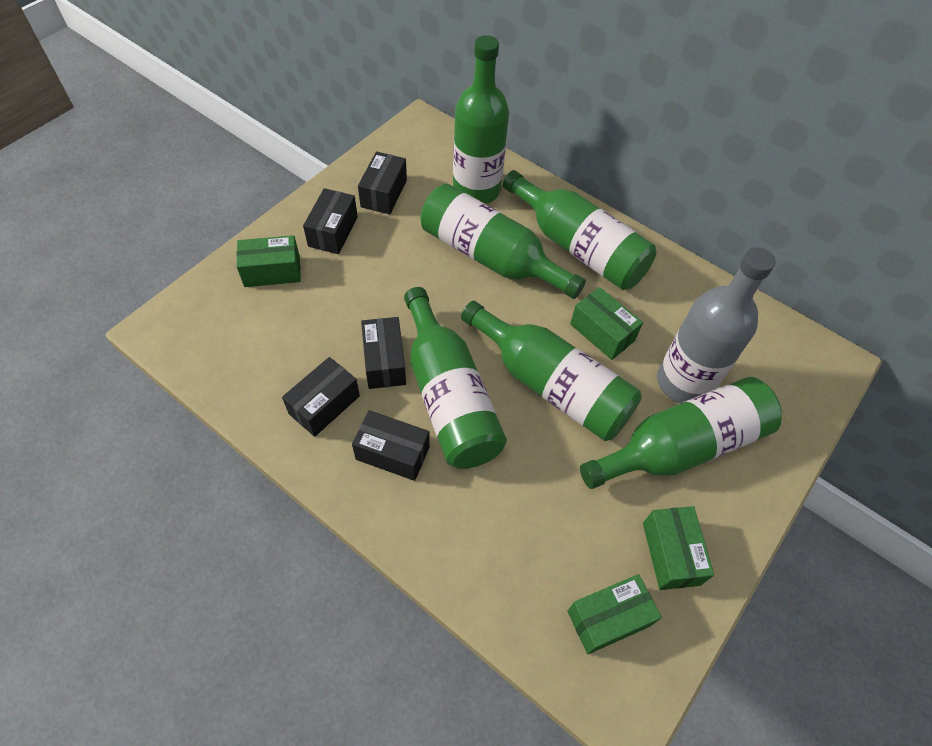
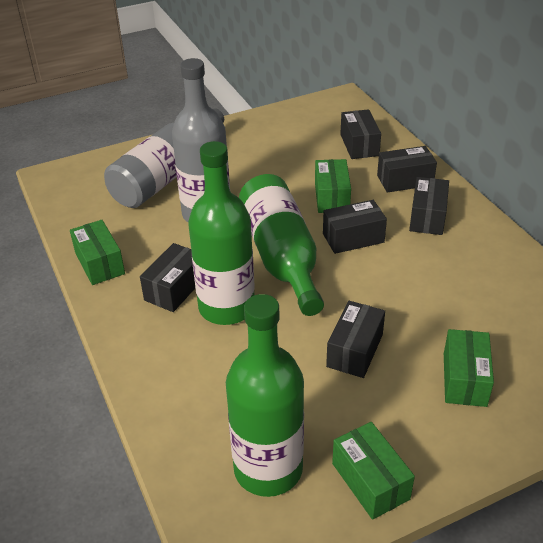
black box: [282,357,360,437] [303,188,358,254] [352,410,430,481] [358,151,407,214] [361,317,406,389] = 5 -> [140,243,195,312] [323,200,387,254] [326,301,385,378] [340,109,381,159] [377,146,437,193] [409,177,449,235] = 6
green bottle: [404,287,507,469] [421,184,586,299] [453,35,509,204] [461,301,642,441] [503,170,656,290] [580,377,782,489] = 6 -> [188,141,255,325] [226,294,304,497] [239,174,324,316] = 3
grey bottle: [657,247,776,404] = 1 -> [104,109,224,208] [172,58,230,222] = 2

